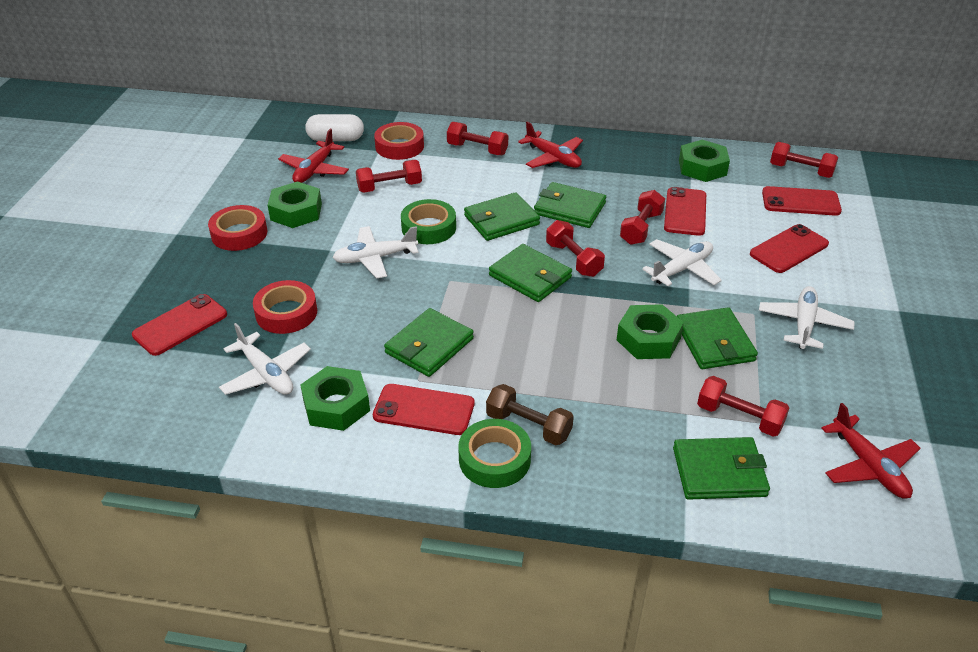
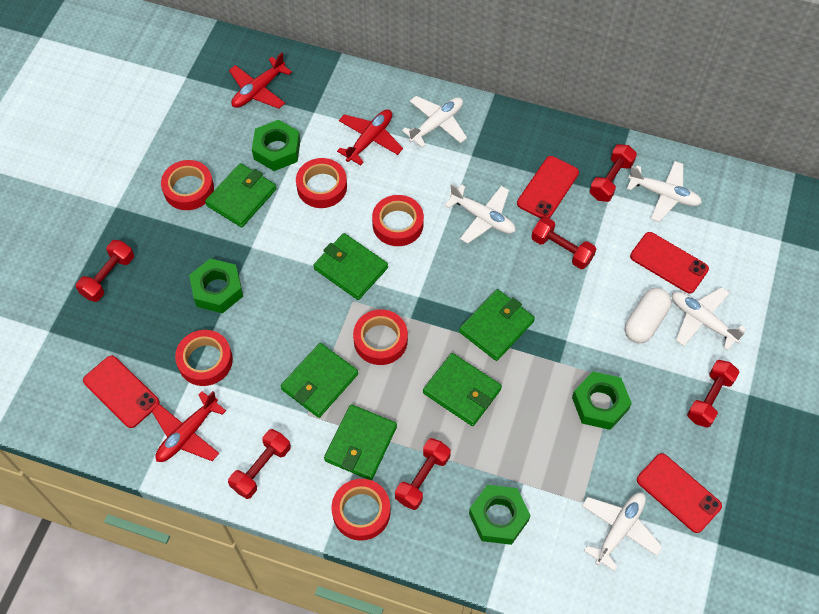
brown dumbbell: [486,384,574,445] = 1 -> none = 0
green tape: [401,199,456,244] [458,419,531,488] = 2 -> none = 0
red phone: [132,294,227,356] [373,384,474,435] [664,187,706,236] [750,224,829,273] [762,186,842,216] = 5 -> [83,356,160,428] [517,156,579,219] [630,232,709,293] [637,453,722,533] = 4
red tape: [208,205,267,251] [253,280,317,334] [374,122,424,160] = 3 -> [161,160,214,210] [175,330,233,386] [296,158,347,208] [331,479,391,541] [353,309,408,365] [372,195,424,246] = 6
white plane: [219,323,311,395] [332,226,418,279] [642,239,722,286] [759,286,855,349] = 4 -> [402,96,467,148] [445,184,516,244] [582,492,662,571] [627,161,702,222] [672,287,746,350] = 5

